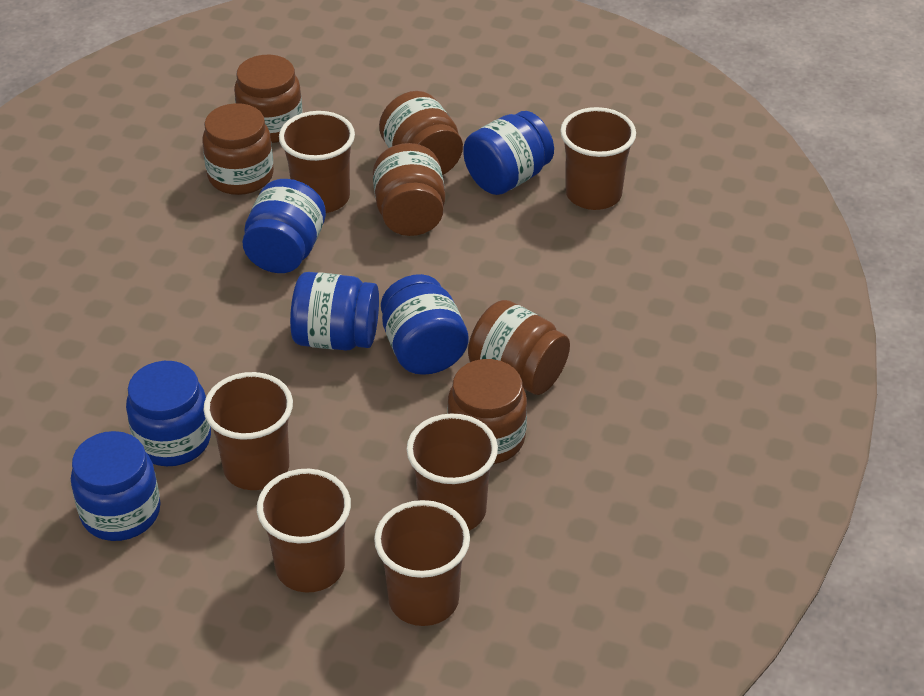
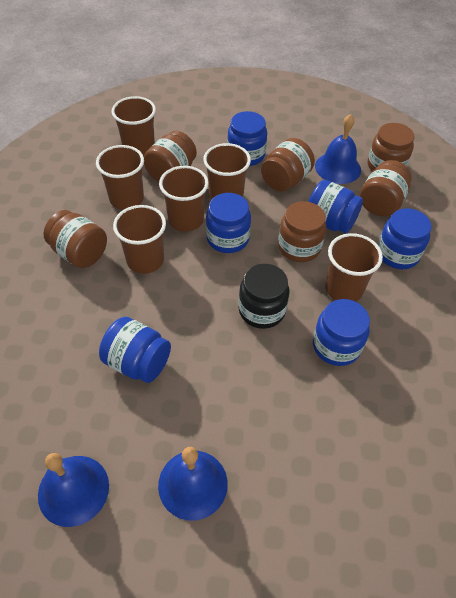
black jar: none = 0 -> [238,264,289,329] = 1
blue bell: none = 0 -> [38,453,109,527] [158,447,228,521] [315,114,361,184] = 3

